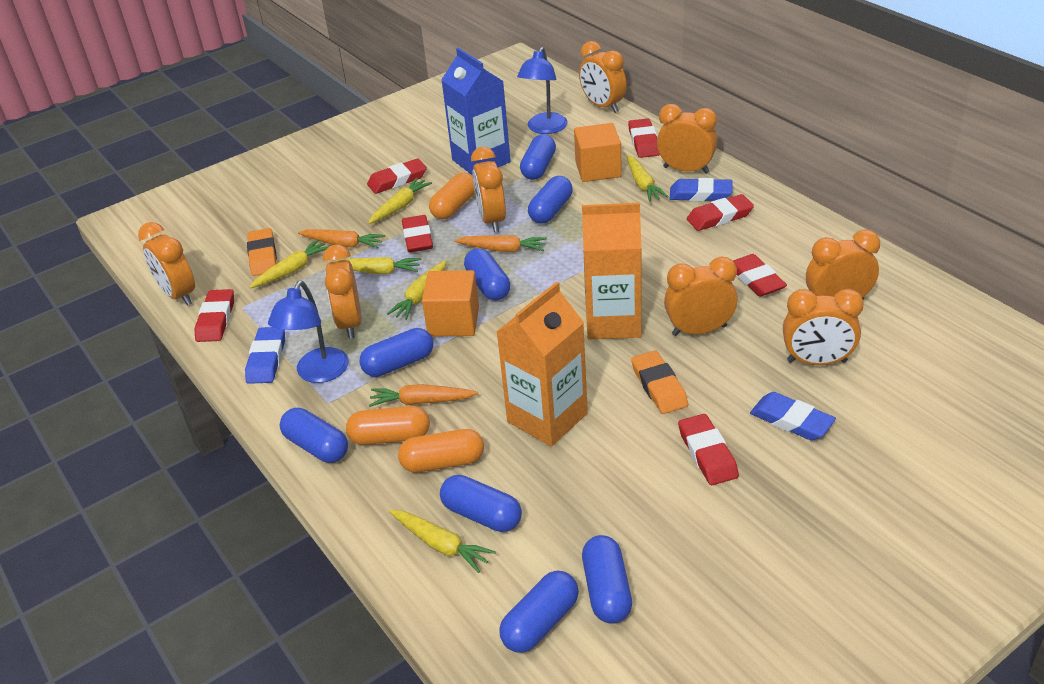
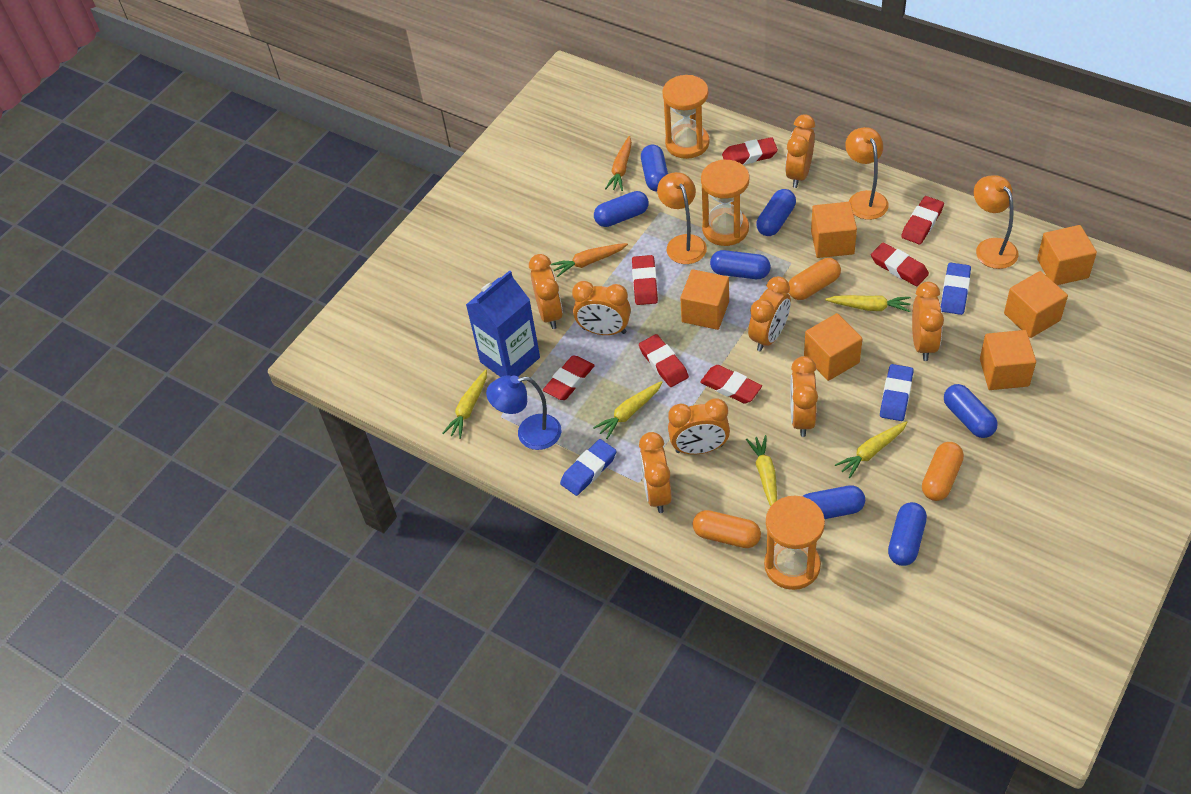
blue capsule: [280,408,348,463] [359,328,433,377] [440,475,522,532] [464,248,510,300] [499,571,579,653] [520,134,556,180] [528,176,573,224] [582,535,632,624] = 8 -> [594,191,649,227] [641,145,668,191] [710,250,770,279] [756,189,796,236] [803,485,865,519] [888,502,927,566] [944,384,998,438] = 7
blue lamp: [268,281,349,383] [517,47,568,134] = 2 -> [486,376,561,450] = 1
orange carrot: [298,229,385,248] [369,384,478,407] [454,235,547,252] = 3 -> [551,243,628,277] [605,136,632,191] = 2
orange carton: [496,282,588,446] [582,203,642,339] = 2 -> none = 0
orange cube: [422,270,479,337] [574,123,622,182] = 2 -> [680,269,729,330] [804,313,862,381] [811,202,857,258] [980,330,1036,390] [1004,271,1068,338] [1037,225,1097,285] = 6
orange eraser: [247,228,277,276] [631,350,688,414] = 2 -> none = 0
orange hourglass: none = 0 -> [662,75,709,159] [701,160,749,246] [764,496,825,590] = 3
orange lamp: none = 0 -> [657,172,707,264] [845,127,889,220] [974,175,1019,269] = 3
yellow carrot: [249,239,329,289] [333,257,421,274] [368,177,432,224] [387,260,446,320] [389,510,496,573] [626,155,669,202] = 6 -> [443,369,487,439] [593,381,662,439] [746,435,777,506] [825,295,911,312] [835,421,908,478] = 5

